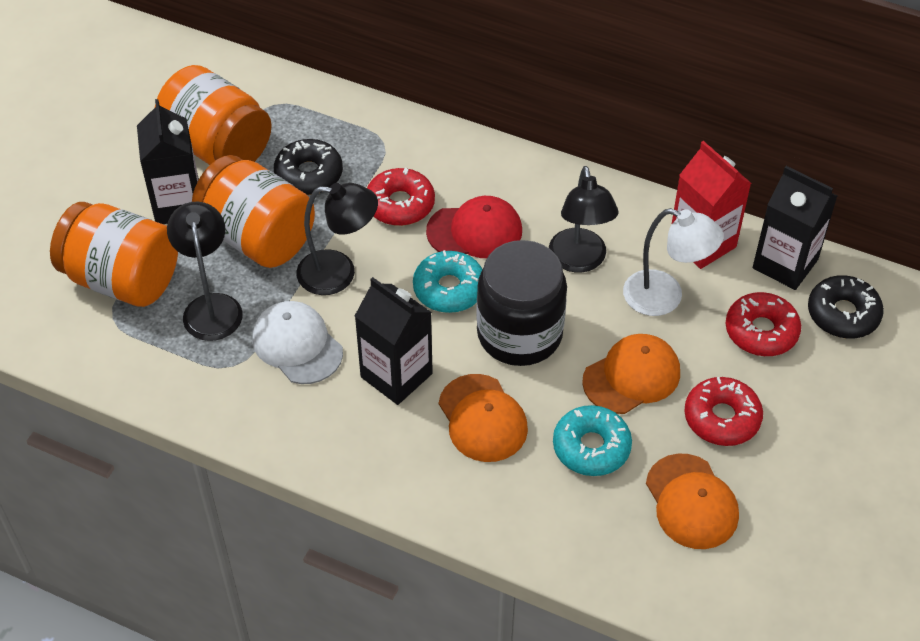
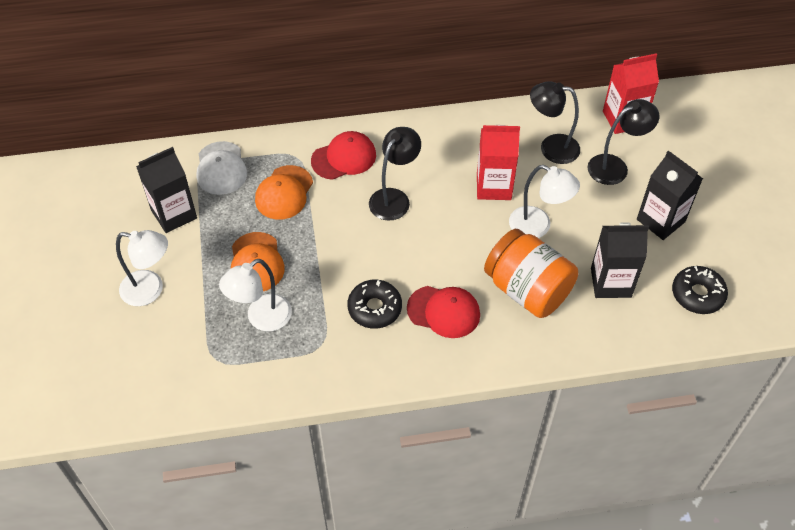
black jar: [476,240,567,366] = 1 -> none = 0
orange cap: [439,374,528,462] [582,334,680,414] [646,454,739,549] = 3 -> [231,232,285,291] [255,165,313,220] = 2
orange jar: [50,202,178,307] [155,65,272,165] [192,155,315,268] = 3 -> [484,229,578,318] = 1
red cap: [426,196,522,258] = 1 -> [311,131,376,180] [407,286,480,338] = 2
red carton: [671,141,751,269] = 1 -> [477,125,520,200] [603,54,659,134] = 2
red donut: [367,168,435,226] [684,377,763,446] [726,292,801,356] = 3 -> none = 0
turquoise donut: [413,250,483,313] [553,405,632,476] = 2 -> none = 0
white lamp: [623,208,724,316] = 1 -> [116,230,168,306] [219,259,292,332] [509,165,580,238] = 3

